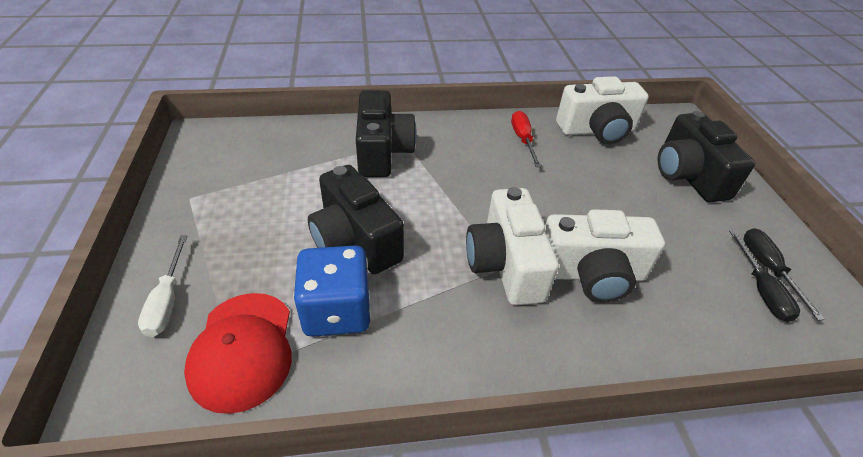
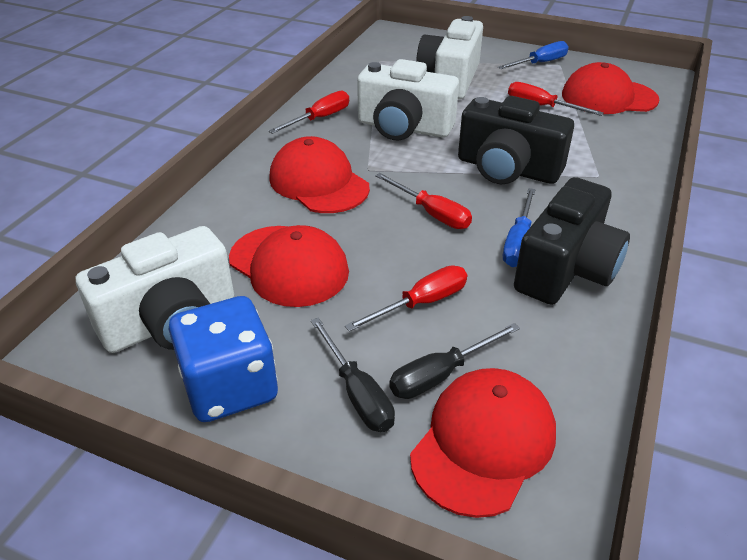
black camera: [308,165,404,274] [356,90,417,177] [658,111,755,202] = 3 -> [458,96,574,184] [514,177,630,305] = 2
blue screwdriver: none = 0 -> [498,41,569,69] [503,188,535,267] = 2
red cap: [184,293,292,414] = 1 -> [229,225,349,307] [269,136,370,213] [410,368,556,518] [562,62,659,114] = 4
red screwdriver: [511,111,541,167] = 1 -> [268,91,349,134] [345,265,467,332] [375,173,472,229] [508,82,603,116] = 4
white screwdriver: [138,235,187,337] = 1 -> none = 0

